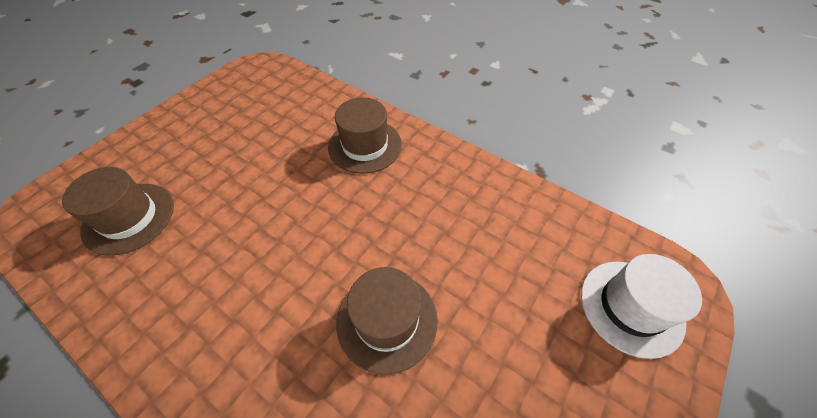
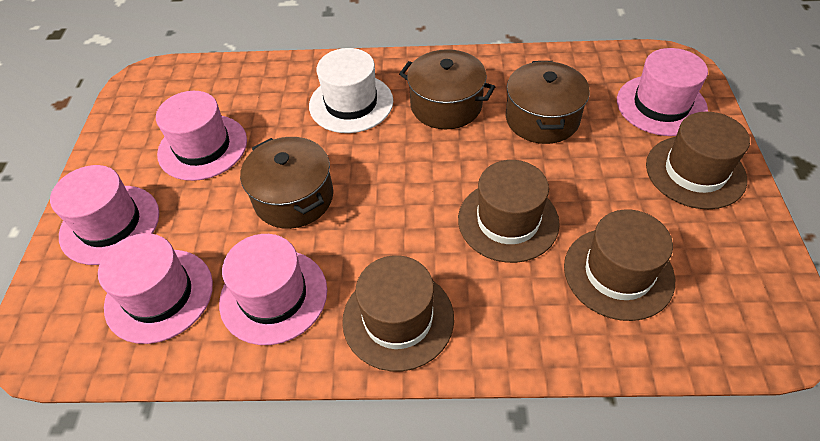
brown hat: [62,167,174,256] [328,97,402,174] [336,267,438,375] = 3 -> [342,255,454,372] [458,160,560,263] [564,209,675,321] [646,112,750,209] = 4
brown pot: none = 0 -> [240,137,333,229] [399,49,495,129] [506,61,590,144] = 3
pink hat: none = 0 -> [50,165,159,265] [98,233,213,344] [156,91,247,181] [219,234,327,345] [617,48,708,136] = 5

